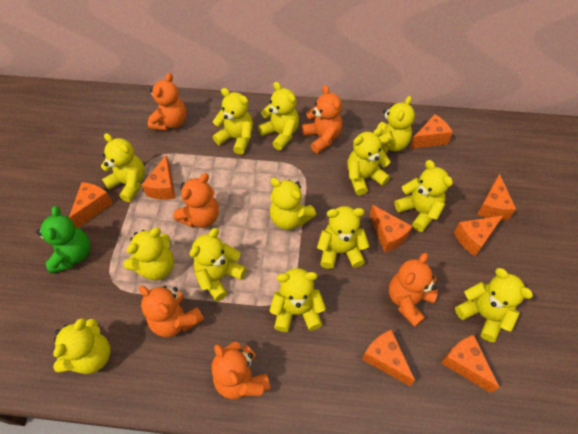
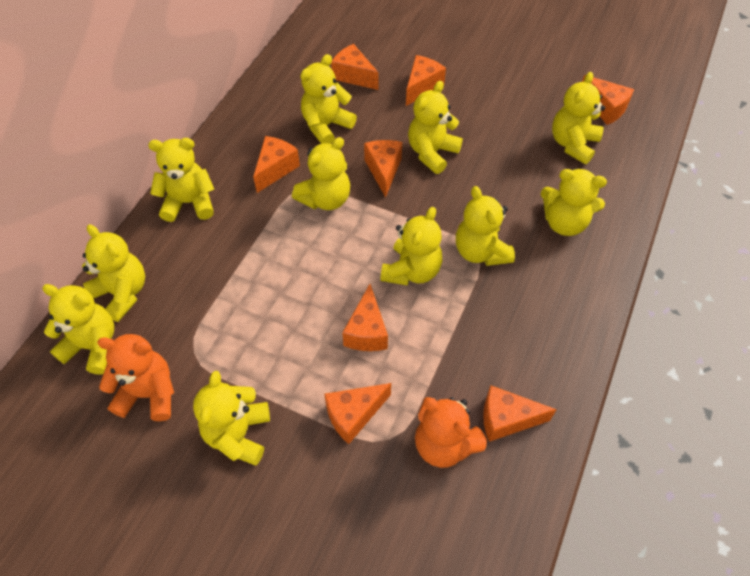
green teddy bear: [36,206,90,274] = 1 -> none = 0
orange teddy bear: [139,286,204,337] [148,73,187,131] [173,173,219,228] [212,342,271,400] [301,85,343,154] [389,253,438,327] = 6 -> [97,334,174,421] [415,397,487,468] = 2
yellow teddy bear: [53,318,111,374] [101,133,145,202] [124,228,174,280] [190,228,246,301] [213,88,253,155] [258,82,299,150] [270,178,317,230] [270,268,326,332] [317,206,369,269] [347,128,391,196] [376,96,415,153] [394,160,453,232] [455,268,533,342] = 13 -> [42,284,114,375] [82,225,145,322] [148,138,214,222] [193,371,270,465] [292,137,350,210] [301,54,357,144] [380,207,442,286] [408,81,463,174] [456,186,515,266] [541,169,607,236] [552,72,605,164] = 11

